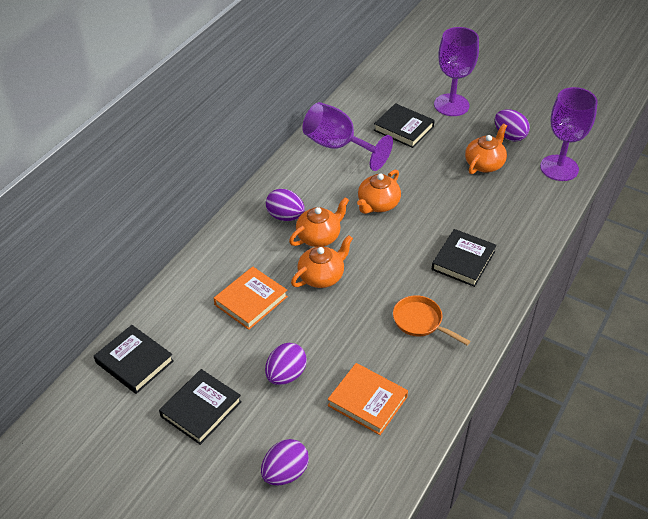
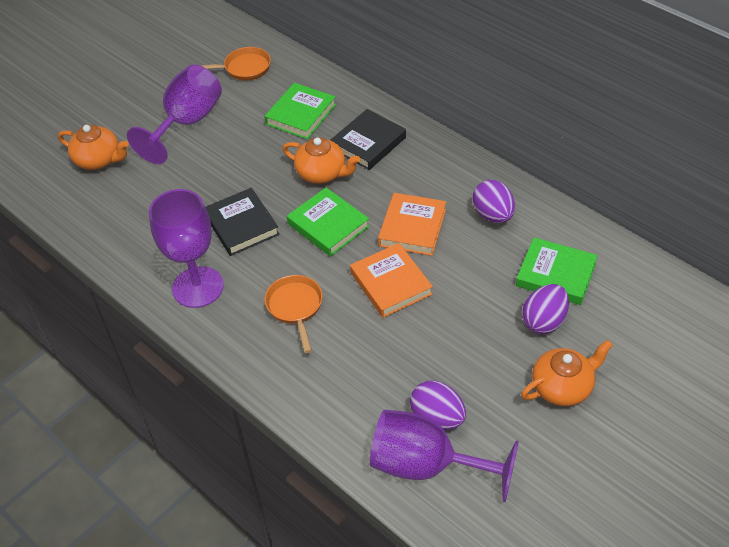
black book: [94,325,174,394] [159,369,242,445] [374,103,435,148] [432,229,497,287] = 4 -> [205,188,280,256] [330,109,406,170] = 2
green book: none = 0 -> [264,83,336,139] [287,187,370,257] [516,237,598,305] = 3
orange pan: [393,295,471,346] = 1 -> [200,47,271,81] [265,275,323,353] = 2
orange teapot: [289,197,349,247] [291,235,353,288] [357,170,401,214] [465,124,507,174] = 4 -> [58,125,129,170] [283,138,360,184] [521,340,613,406] = 3
purple egg: [261,439,309,486] [265,343,307,385] [266,189,305,221] [495,109,530,142] = 4 -> [410,380,466,430] [473,180,515,223] [522,284,569,334] = 3

